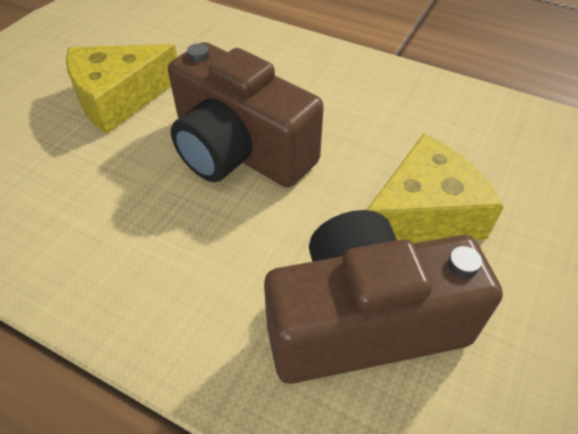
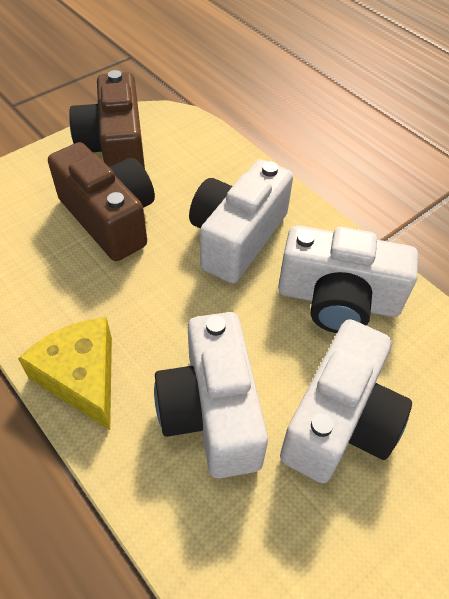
white camera: none = 0 -> [154,312,268,478] [189,159,293,283] [278,225,418,333] [280,319,412,483] = 4
yellow cheese: [66,44,177,134] [367,133,503,243] = 2 -> [18,317,112,430] = 1

